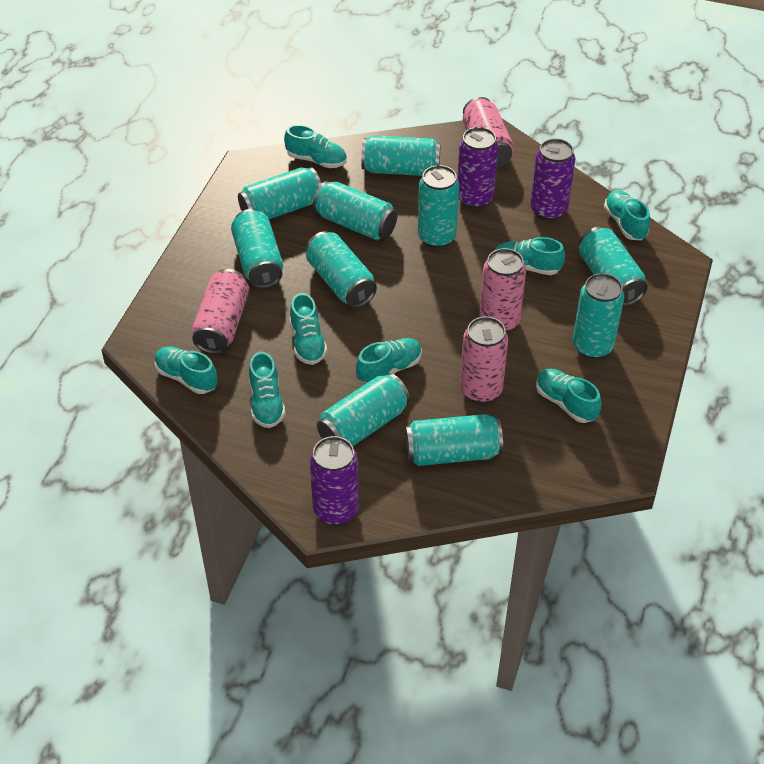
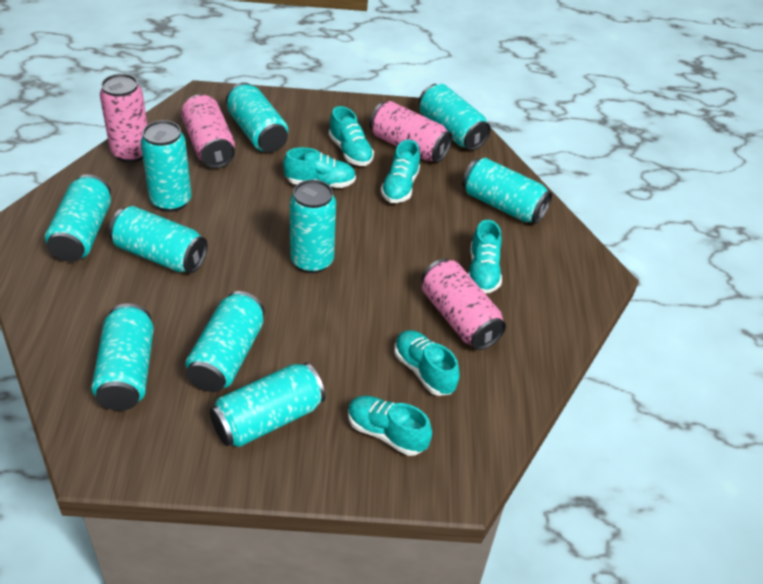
purple can: [310,436,359,525] [457,127,498,209] [530,138,576,221] = 3 -> none = 0
turquoise shoe: [154,347,217,394] [249,352,285,428] [284,125,347,168] [290,293,327,365] [356,338,422,383] [495,237,565,275] [536,369,601,423] [604,190,650,240] = 8 -> [283,147,356,188] [329,106,374,166] [348,396,432,456] [381,140,420,203] [394,330,460,396] [468,220,502,293] = 6

